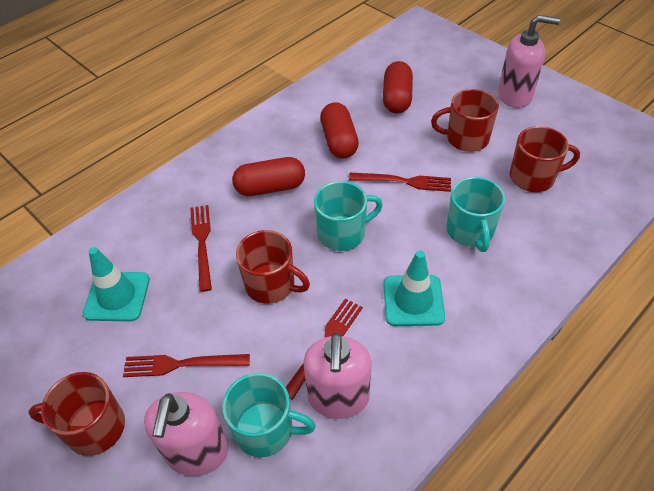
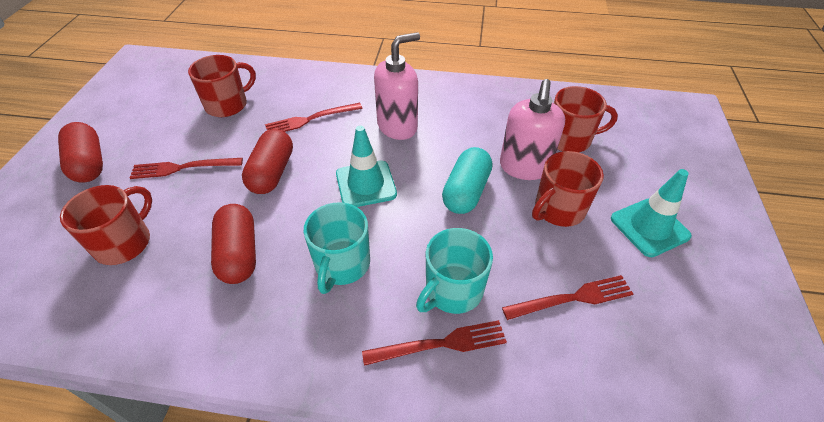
pink soap dispenser: [144,392,228,476] [303,333,372,419] [498,15,560,108] = 3 -> [374,32,420,140] [500,79,565,180] = 2
turquoise capsule: none = 0 -> [442,147,492,214] = 1
turquoise mug: [222,373,316,457] [314,181,383,251] [446,177,505,252] = 3 -> [303,202,370,294] [416,228,493,314] = 2

